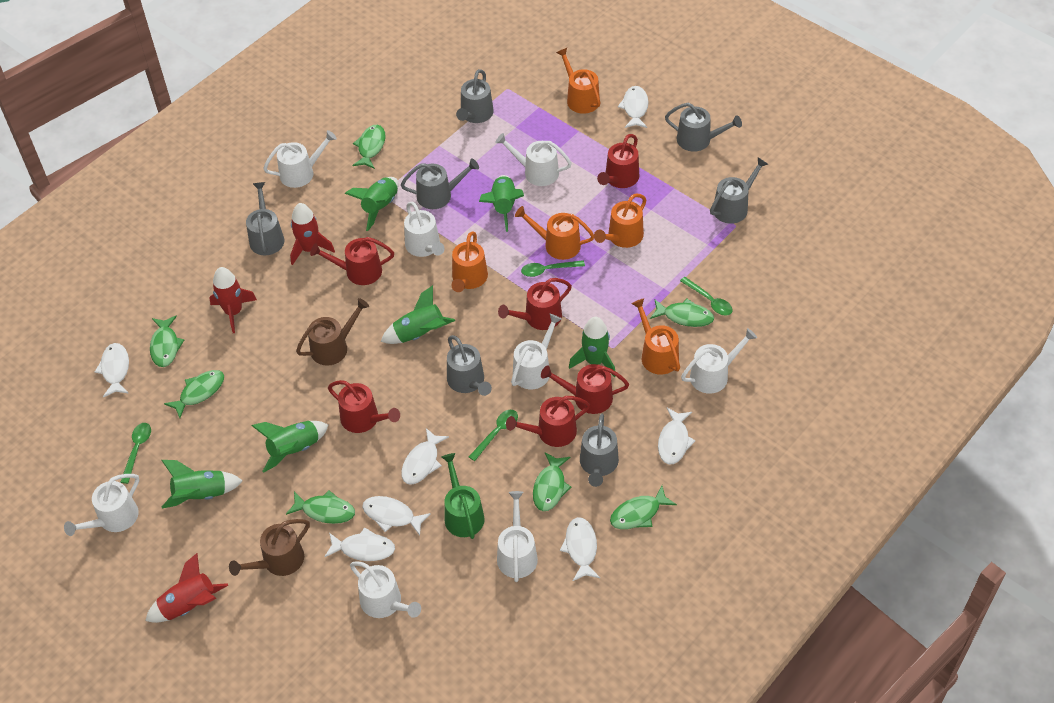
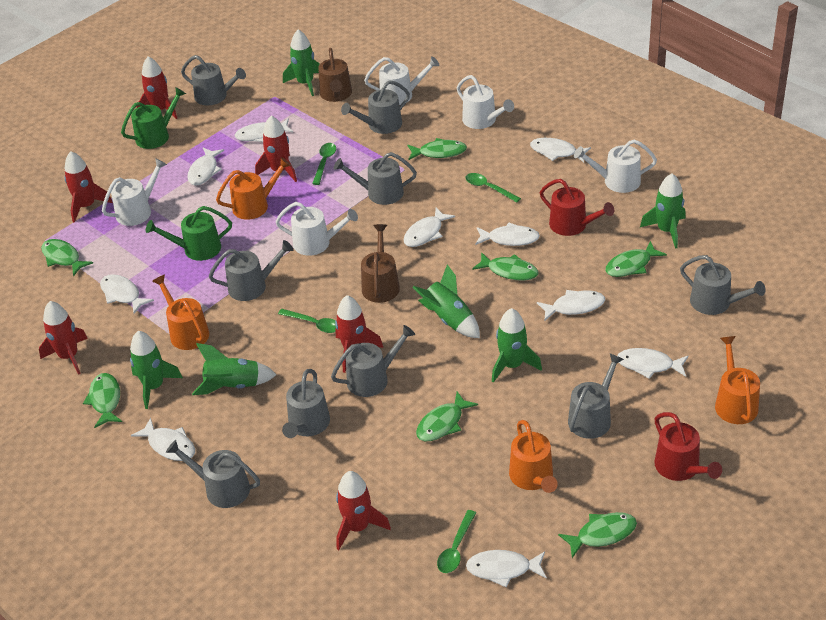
green watering can: [442,453,485,539] = 1 -> [121,87,186,149] [146,206,232,261] = 2
grey watering can: [246,182,284,255] [401,159,479,209] [447,335,492,396] [456,69,494,123] [580,413,619,487] [665,103,742,152] [710,157,768,224] = 7 -> [166,440,260,508] [181,55,246,105] [209,240,294,301] [282,369,330,438] [331,325,415,397] [334,152,417,205] [341,80,410,134] [568,353,624,439] [680,255,766,315] = 9
orange watering can: [451,231,488,292] [515,206,594,260] [556,48,601,114] [594,193,646,248] [631,298,680,375] = 5 -> [152,275,209,350] [216,157,291,219] [509,420,558,493] [715,336,760,424] = 4
red rocket: [145,553,228,623] [209,267,257,333] [290,203,335,265] = 3 -> [39,301,88,375] [64,151,113,223] [137,56,177,119] [255,116,297,182] [335,295,383,373] [336,471,391,550] = 6
red watering can: [310,237,394,285] [328,380,400,433] [498,278,572,330] [506,396,590,447] [541,364,629,414] [597,134,639,188] = 6 -> [540,179,614,236] [655,412,722,481] = 2
white fish: [95,343,129,397] [324,527,395,561] [362,496,431,536] [401,428,449,485] [560,517,600,581] [618,86,649,128] [658,408,695,465] = 7 -> [100,274,154,314] [131,417,195,461] [187,148,224,185] [234,118,293,142] [403,208,455,247] [466,550,547,588] [475,223,540,246] [530,138,591,162] [537,290,605,320] [617,348,688,379] = 10
white watering can: [64,474,139,536] [263,130,337,188] [350,561,421,618] [404,202,445,257] [495,133,572,186] [497,491,538,582] [511,314,562,389] [681,328,757,394] = 8 -> [102,158,167,226] [276,202,358,256] [364,56,440,105] [457,75,514,129] [574,139,657,193] = 5

